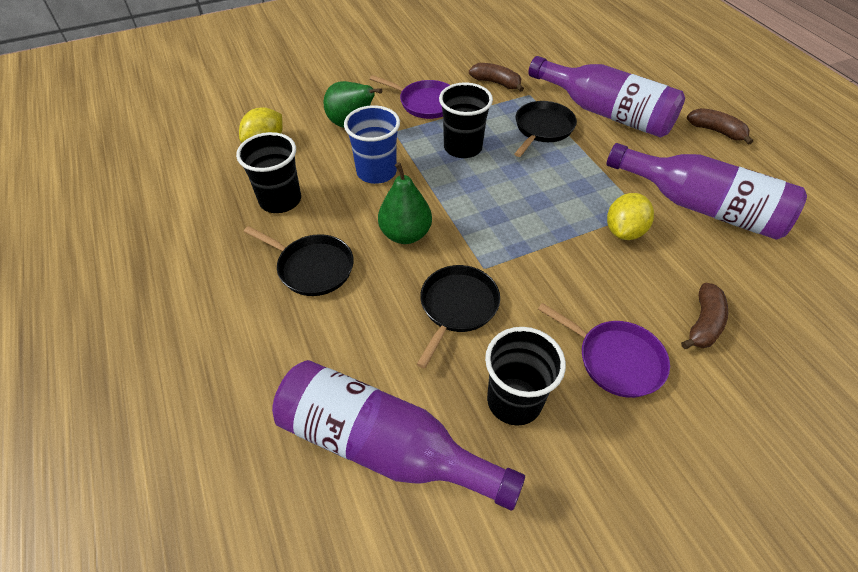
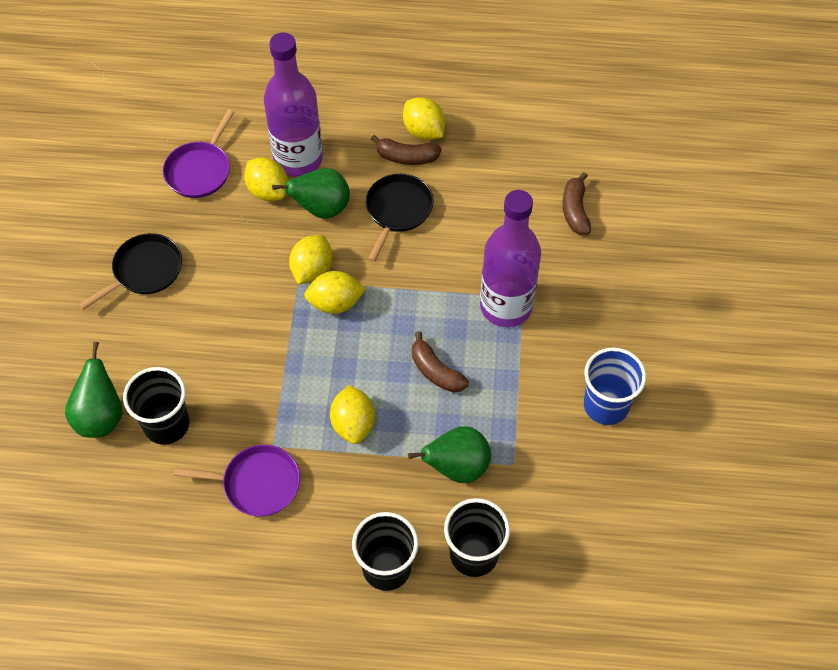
black pan: [244,226,354,296] [417,265,500,369] [514,101,577,157] = 3 -> [78,233,182,310] [366,174,434,262] = 2
green pear: [324,81,382,128] [378,162,432,244] = 2 -> [65,342,123,438] [272,168,350,219] [408,426,491,483] = 3
purple bottle: [272,360,525,511] [528,56,685,138] [606,143,807,240] = 3 -> [264,33,323,177] [480,190,541,327] = 2
yellow lemon: [239,107,283,143] [607,193,654,240] = 2 -> [244,158,288,201] [289,235,333,284] [304,271,366,314] [330,385,375,444] [403,97,445,140] = 5

